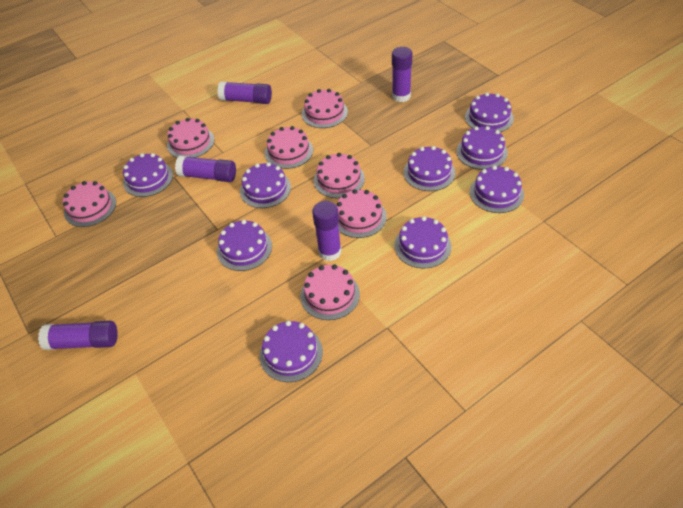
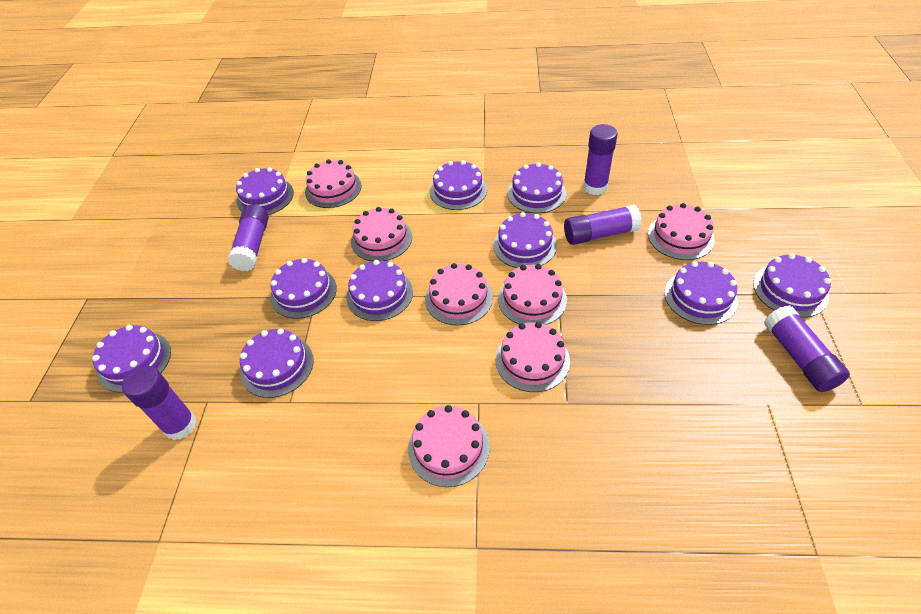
purple cake: [123,153,173,197] [217,220,272,271] [240,162,291,208] [260,321,323,382] [394,216,452,268] [404,146,455,191] [457,126,508,170] [465,93,514,132] [470,165,524,213] = 9 -> [92,325,171,392] [236,167,294,215] [240,328,314,398] [270,258,337,319] [346,260,413,321] [430,160,487,210] [493,212,557,268] [507,162,566,213] [665,261,738,325] [753,253,831,318] = 10

